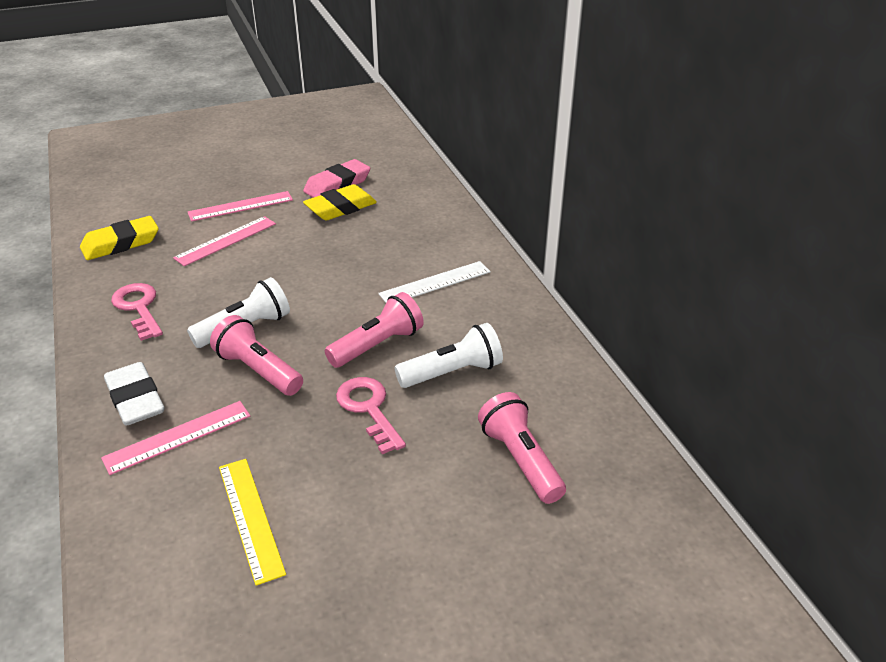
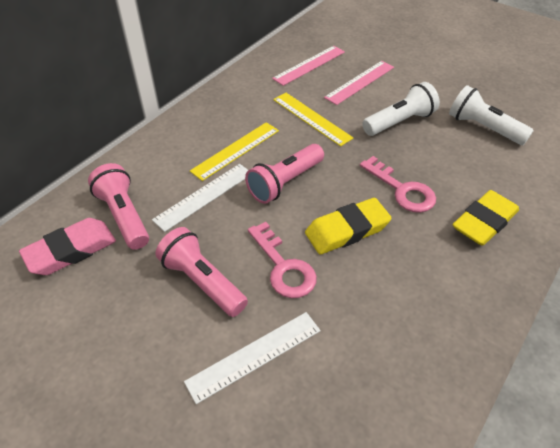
pink ruler: [101,401,250,475] [173,216,276,266] [188,191,293,222] = 3 -> [272,46,345,86] [324,61,394,105] = 2
white eraser: [104,362,164,426] = 1 -> none = 0
white ruler: [378,261,491,303] = 1 -> [152,164,248,232] [184,312,321,404] = 2
yellow ruler: [219,459,286,586] = 1 -> [190,122,279,181] [273,93,353,146] = 2

